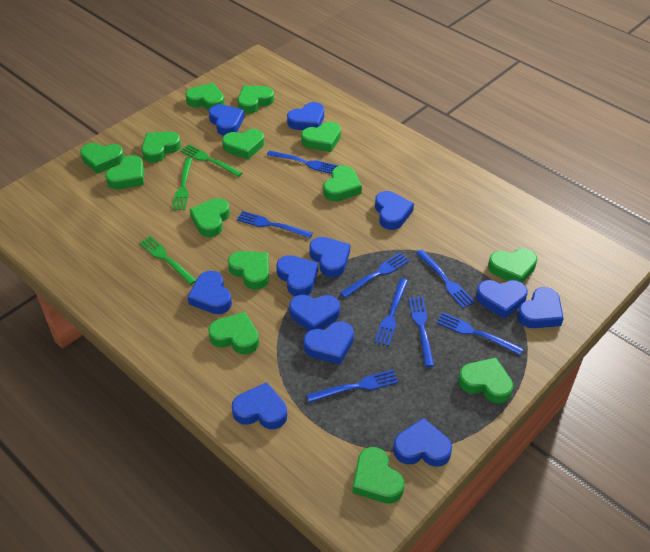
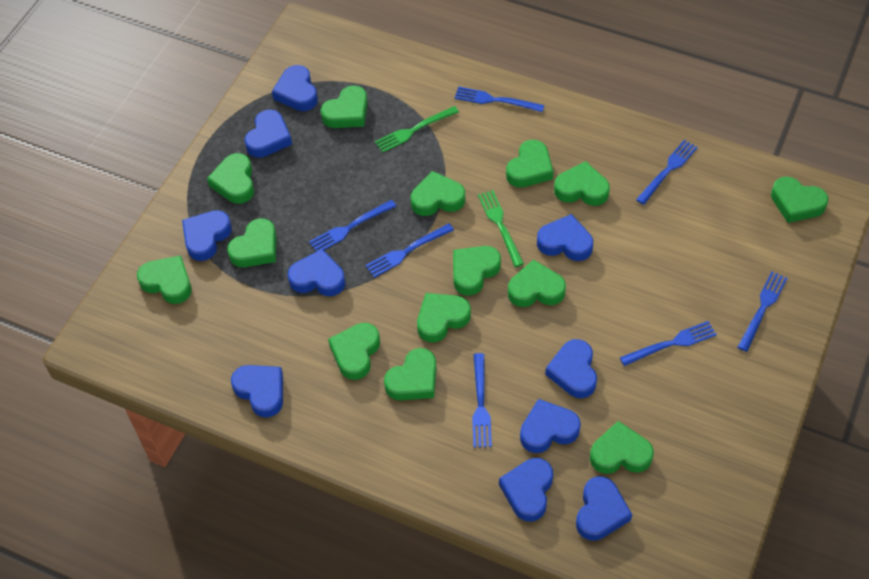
blue fork: [237,211,313,238] [267,150,338,174] [306,370,398,403] [340,253,409,298] [374,278,408,346] [408,297,434,367] [416,250,475,308] [436,312,523,355] = 8 -> [309,200,397,252] [365,223,454,278] [455,86,544,112] [472,353,492,448] [620,321,717,366] [636,140,698,205] [738,271,787,352] = 7
blue heart: [188,271,232,314] [209,104,245,136] [232,382,287,429] [276,255,318,296] [287,102,324,130] [289,295,340,331] [303,321,354,365] [309,237,350,277] [375,191,414,230] [393,418,452,467] [476,280,528,319] [517,287,564,328] = 12 -> [182,210,232,261] [231,365,283,418] [245,110,292,158] [272,65,318,111] [288,249,345,296] [499,458,553,522] [520,399,581,453] [537,214,593,261] [545,339,597,398] [576,476,632,541] = 10
green fork: [139,236,196,285] [172,158,192,210] [180,144,243,177] = 3 -> [375,106,459,153] [478,190,524,267] = 2

